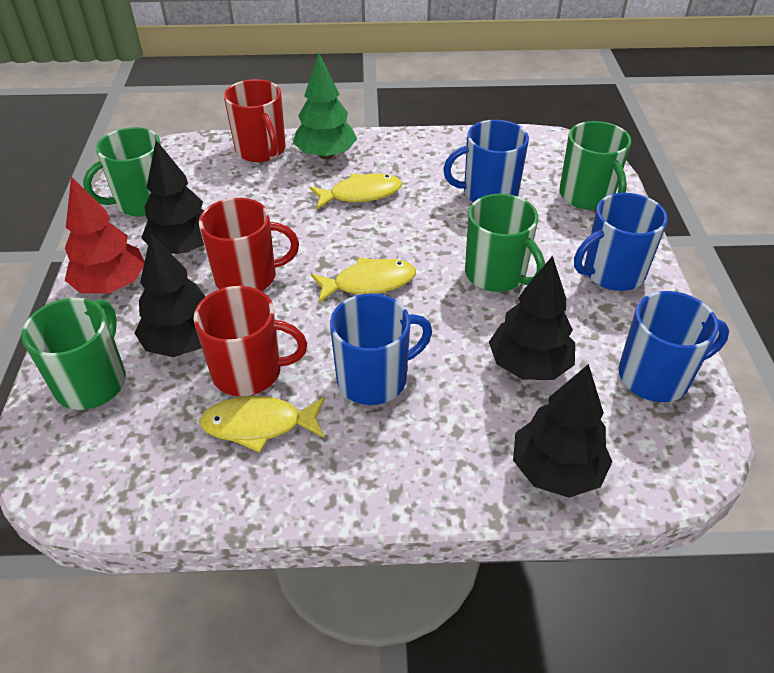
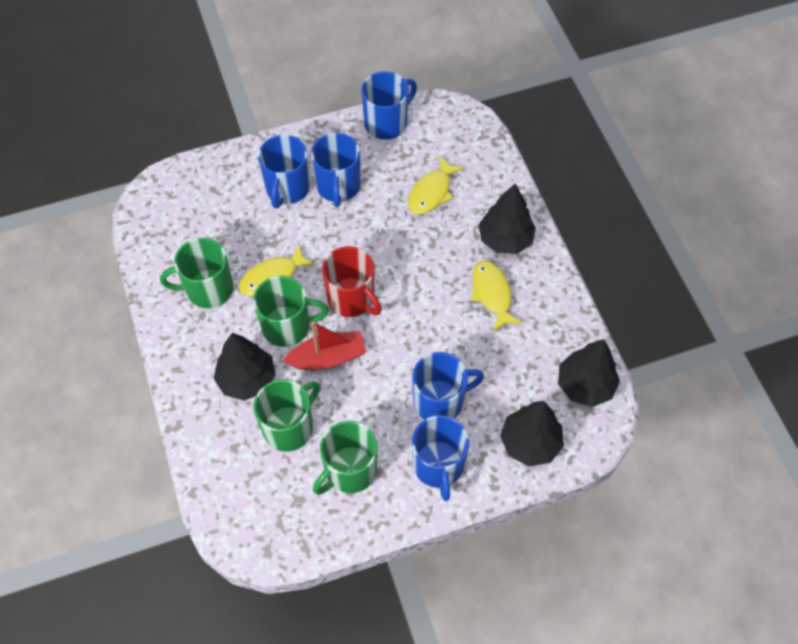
blue mug: [330,293,432,405] [443,120,529,202] [574,193,668,291] [618,291,729,402] = 4 -> [258,135,310,208] [311,133,361,207] [361,71,417,140] [412,352,484,420] [412,415,469,501] = 5
green tree: [293,53,357,159] = 1 -> none = 0
red boat: none = 0 -> [283,321,366,370] = 1
red mug: [193,286,307,396] [199,198,299,291] [224,79,286,162] = 3 -> [322,246,382,317] = 1
red tree: [65,176,145,294] = 1 -> none = 0

